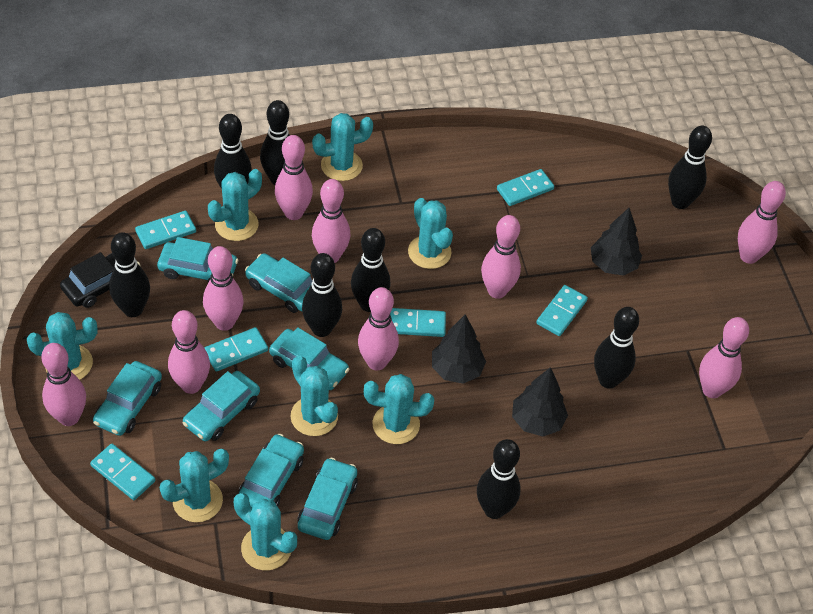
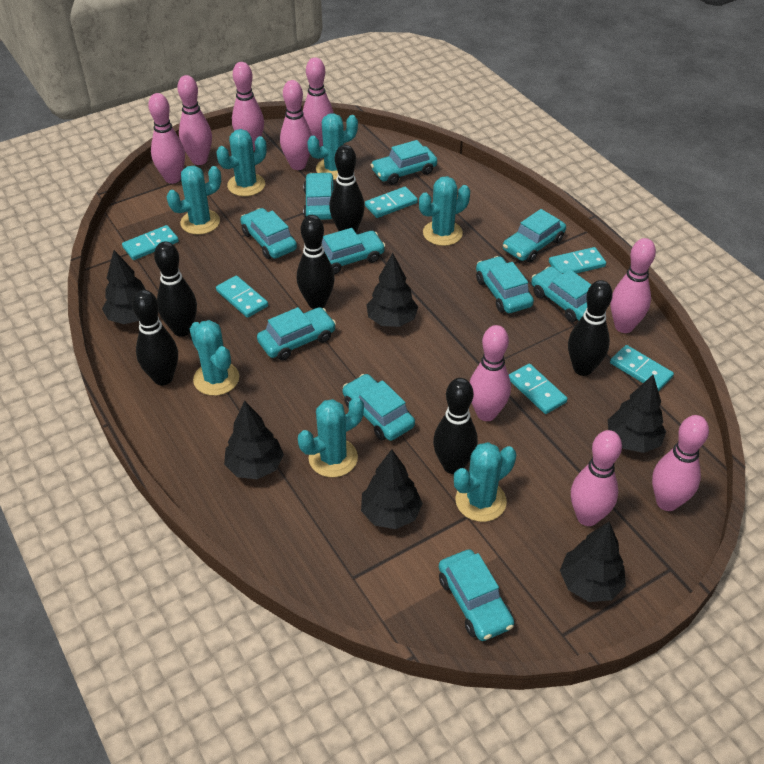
black bowling pin: [109,232,150,317] [214,114,252,189] [260,100,290,185] [302,253,342,337] [351,228,390,312] [477,439,521,519] [594,307,639,389] [668,126,712,209] = 8 -> [132,290,178,386] [154,241,197,337] [297,215,335,309] [329,145,365,233] [433,378,478,474] [568,280,613,376] = 6
black car: [60,252,141,308] = 1 -> none = 0
black tree: [432,314,486,384] [512,367,568,436] [591,208,642,276] = 3 -> [102,250,146,324] [224,401,284,479] [361,449,423,529] [366,253,418,327] [560,522,626,602] [608,375,666,453] = 6
turquoise cactus: [27,312,98,380] [160,449,229,522] [208,169,262,241] [234,493,297,570] [290,355,338,436] [312,113,373,181] [364,374,434,444] [408,198,453,269] = 8 -> [167,166,221,235] [190,320,239,396] [217,129,267,196] [298,397,364,477] [307,113,358,180] [419,176,470,246] [454,442,516,522] = 7
turquoise car: [93,361,162,436] [157,237,238,282] [182,371,260,441] [238,434,304,507] [245,253,312,313] [269,327,350,390] [297,458,358,540] = 7 -> [240,208,297,259] [257,307,336,360] [303,172,336,220] [322,228,385,275] [343,374,415,441] [371,140,437,185] [439,549,514,641] [476,256,534,313] [503,209,566,263] [531,266,591,322] = 10

